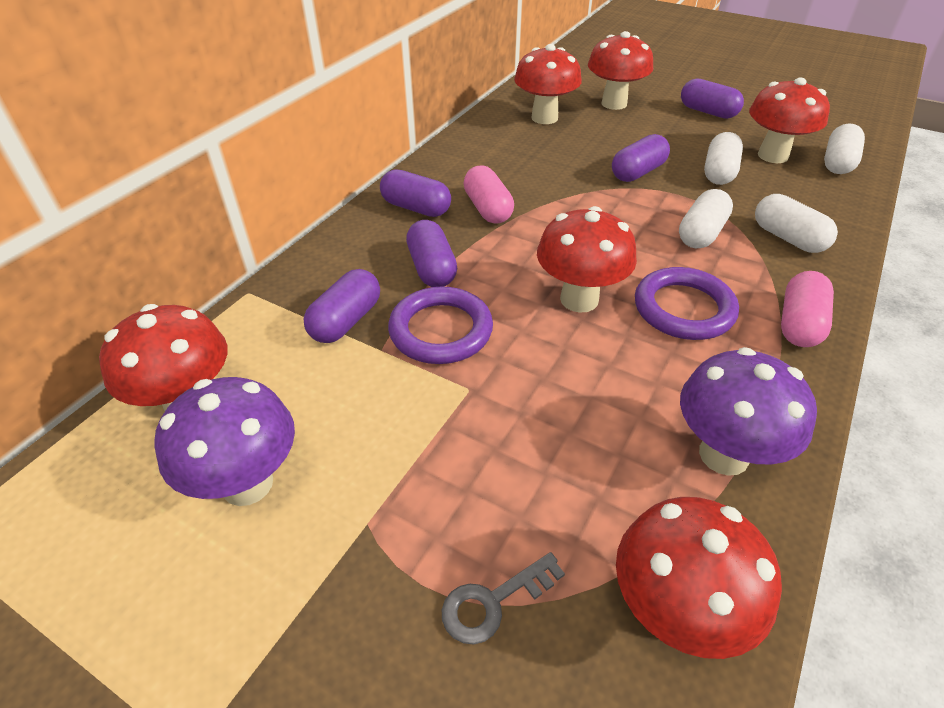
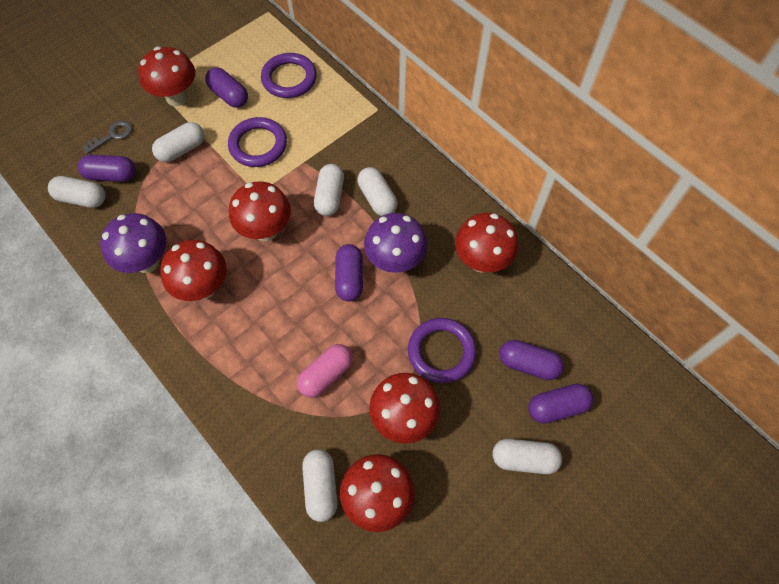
pink capsule: [463,166,514,224] [781,271,834,347] = 2 -> [297,344,353,398] = 1
purple ring: [388,286,493,364] [635,267,739,340] = 2 -> [228,117,287,167] [261,53,317,98] [408,318,477,383] = 3
white capsule: [679,189,733,248] [704,132,743,185] [755,194,838,253] [824,124,865,174] = 4 -> [48,176,106,208] [152,122,205,162] [302,449,337,522] [314,164,344,216] [357,167,397,216] [492,439,562,474] = 6

